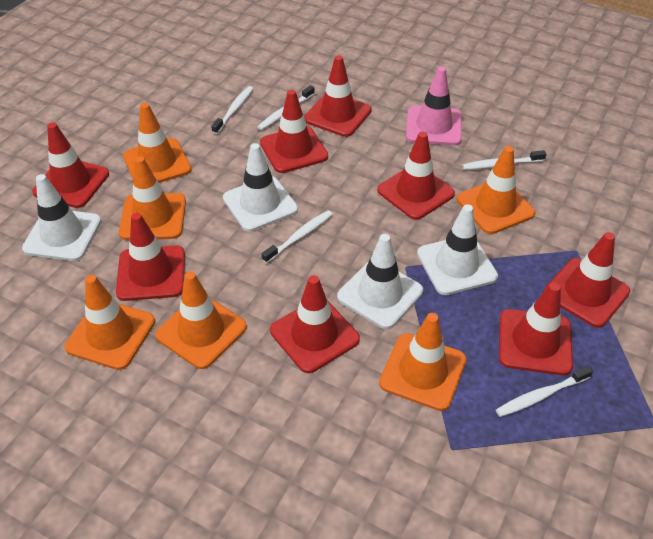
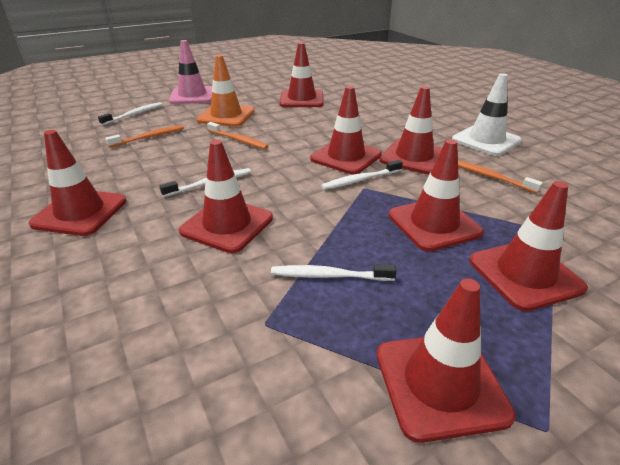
orange toothbrush: none = 0 -> [105,125,184,148] [207,122,268,149] [458,161,543,194] = 3
orange traffic cone: [65,275,155,370] [119,156,186,240] [123,103,192,183] [155,271,247,369] [379,313,466,411] [457,146,535,234] = 6 -> [196,55,255,127] = 1
white toothbrush: [211,86,254,134] [257,85,315,130] [262,211,333,263] [462,150,546,170] [496,366,593,417] = 5 -> [98,102,163,125] [159,168,251,197] [271,264,397,281] [321,160,403,190] = 4
white traffic cone: [22,174,101,261] [223,143,298,232] [337,234,423,329] [417,204,498,295] = 4 -> [452,73,522,156] = 1

